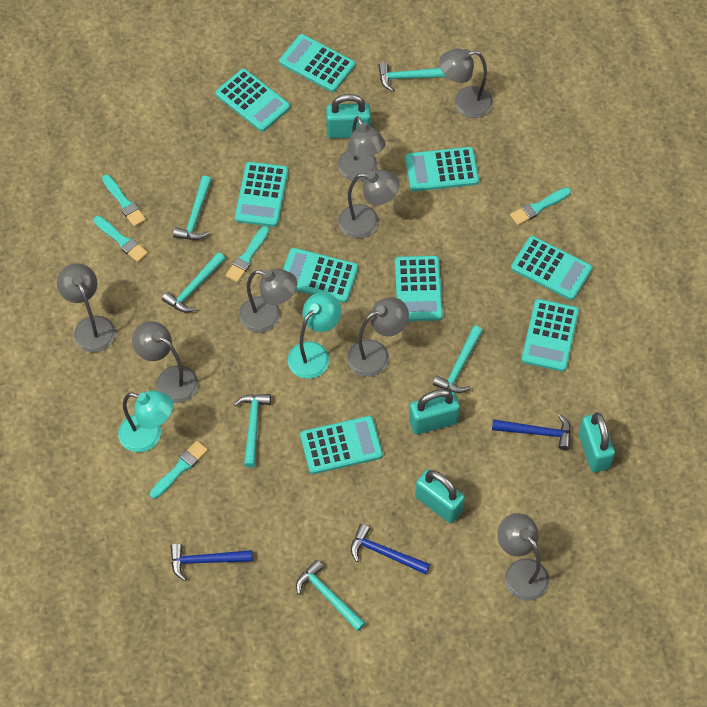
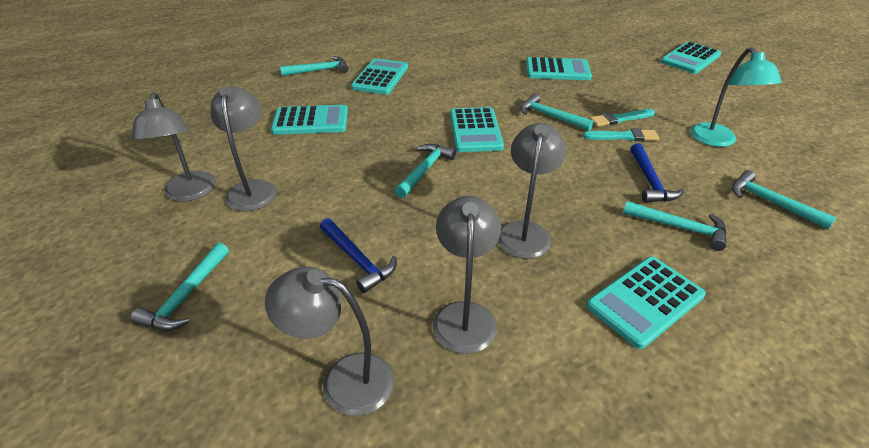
blue hammer: [171,543,253,581] [351,524,430,575] [492,414,571,450] = 3 -> [320,218,397,293] [630,143,684,203] = 2
grey lamp: [57,263,116,352] [132,321,198,403] [239,269,297,333] [338,116,385,181] [338,169,399,239] [347,297,409,377] [439,49,493,118] [497,513,549,601] = 8 -> [132,93,216,202] [211,87,276,211] [265,267,394,416] [433,196,501,354] [498,123,566,259] = 5
turquoise brush: [93,216,148,262] [102,175,146,227] [150,441,208,499] [225,226,269,282] [510,187,571,225] = 5 -> [583,129,659,141] [590,109,655,127] = 2
turquoise calculator: [215,69,290,132] [235,162,288,227] [279,34,355,92] [283,248,358,303] [300,416,383,474] [395,256,443,321] [405,147,479,191] [511,236,593,300] [522,299,579,372] = 9 -> [271,105,348,135] [351,59,408,95] [450,107,504,152] [526,57,592,80] [587,257,706,349] [661,41,722,74] = 6
turquoise lamp: [118,391,173,452] [288,292,341,379] = 2 -> [690,47,782,147] = 1
turquoise padlock: [326,94,371,139] [409,389,460,434] [415,469,465,523] [579,412,615,472] = 4 -> none = 0

